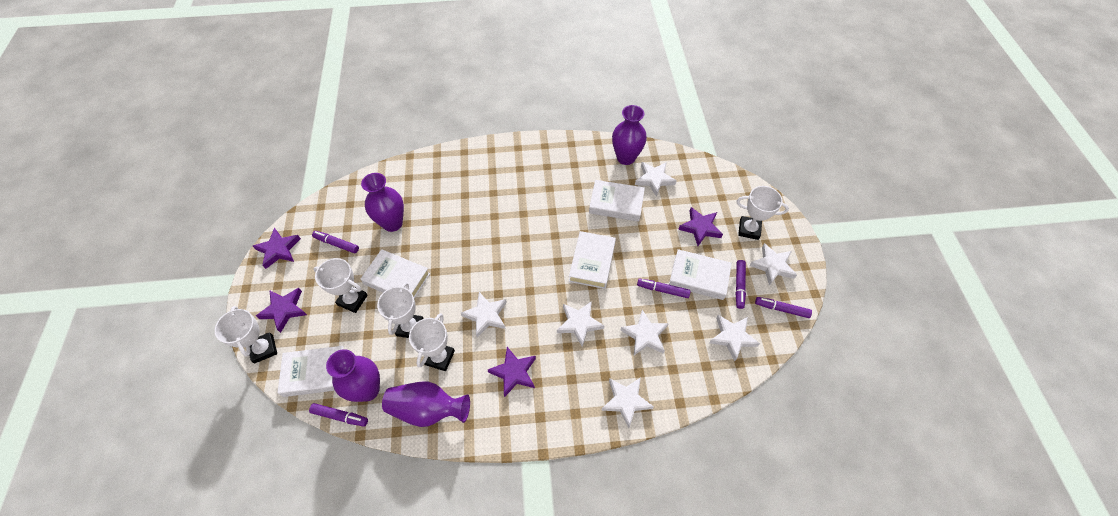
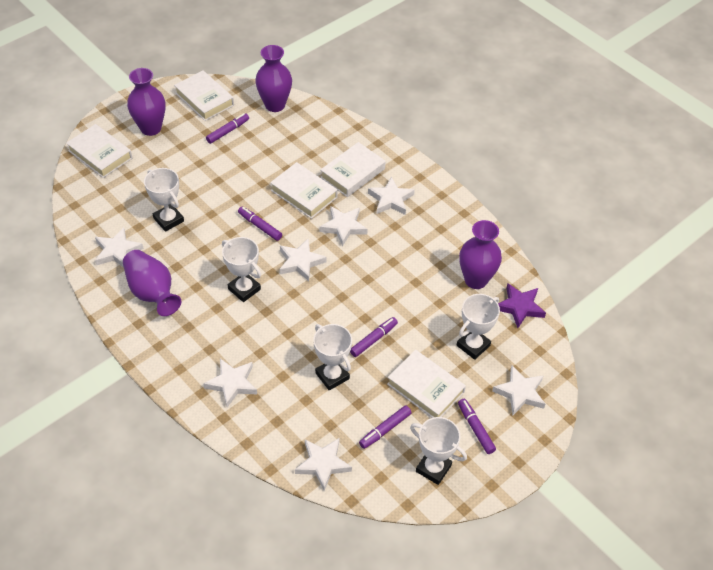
purple star: [253,228,301,269] [256,288,307,333] [488,347,536,397] [678,207,723,246] = 4 -> [498,283,546,328] = 1

